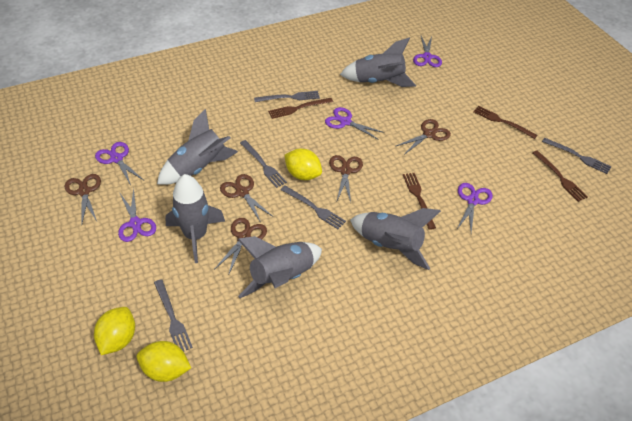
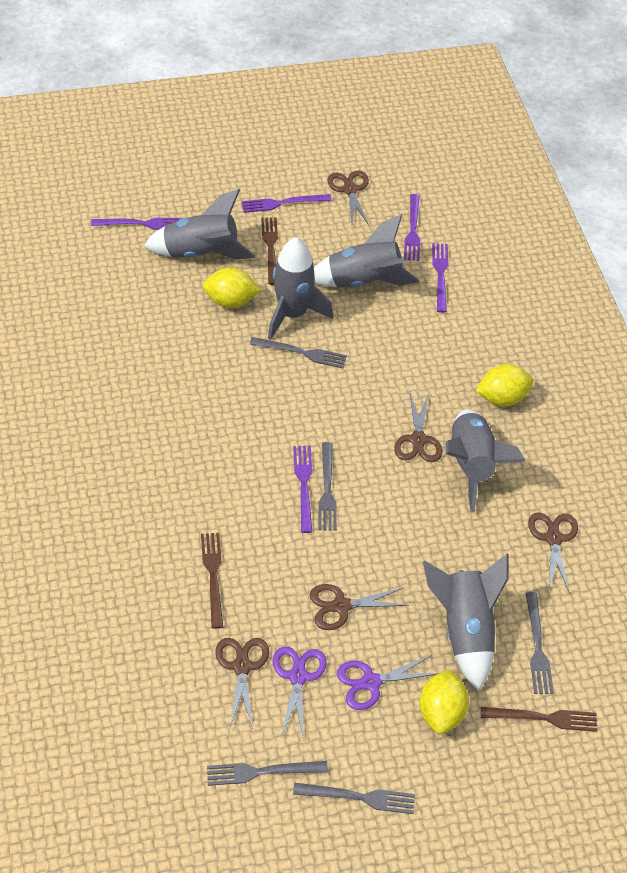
brown fork: [268,98,333,119] [403,173,436,230] [473,106,537,139] [533,150,588,202] = 4 -> [201,533,223,629] [261,217,278,285] [481,707,597,732] = 3
purple fork: none = 0 -> [91,218,182,230] [241,194,332,213] [293,446,312,533] [404,194,420,261] [432,243,448,313] = 5
purple scissors: [95,142,143,185] [118,188,156,242] [325,107,385,140] [413,36,442,67] [457,183,493,233] = 5 -> [273,646,327,741] [337,655,439,710] = 2

